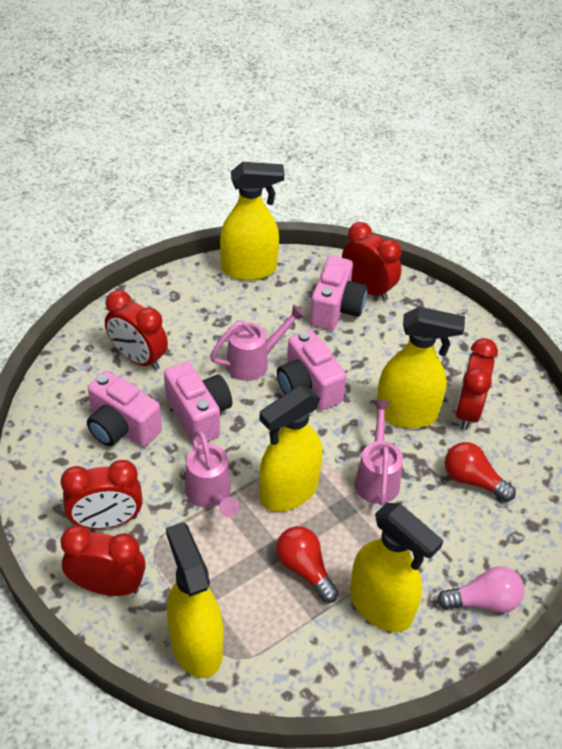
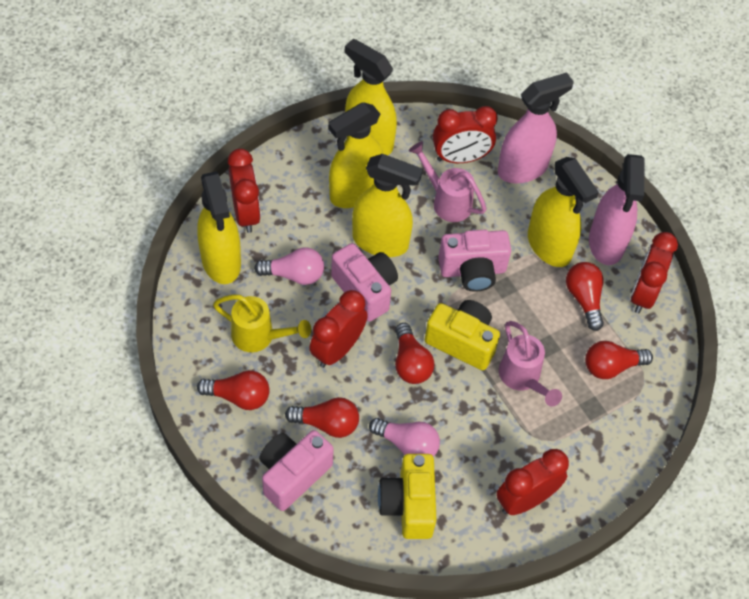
pink camera: [87,371,162,447] [164,362,232,445] [277,330,346,410] [310,256,367,330] = 4 -> [259,430,334,511] [331,243,398,321] [438,230,511,292] = 3
pink light bulb: [437,566,525,613] = 1 -> [254,248,324,285] [369,418,440,457] = 2
pink spray bottle: none = 0 -> [498,72,574,183] [589,154,645,265] = 2
pink watering can: [185,430,240,517] [210,304,306,381] [355,400,403,506] = 3 -> [409,141,487,222] [499,321,562,407] = 2
red light bulb: [276,526,339,603] [445,442,516,502] = 2 -> [197,370,270,410] [285,397,359,438] [395,323,434,384] [566,262,604,331] [585,341,653,379] = 5
yellow camera: none = 0 -> [378,454,437,539] [425,300,500,370] = 2
yellow watering can: none = 0 -> [213,295,311,352] = 1

